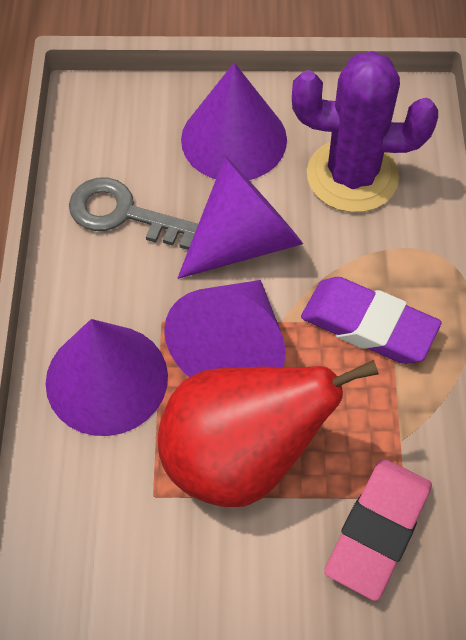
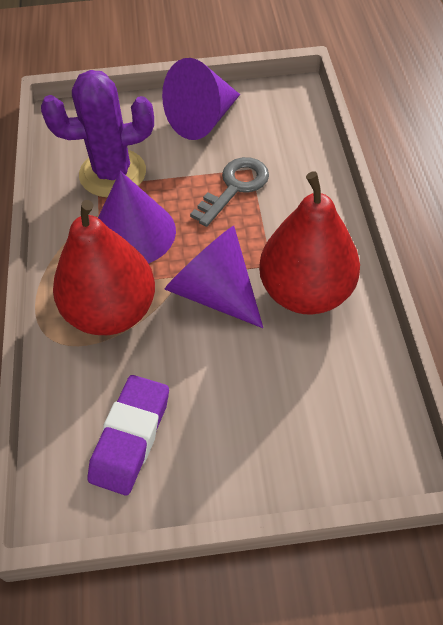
pink eraser: [324,459,432,601] = 1 -> none = 0
purple cone: [46,319,168,436] [164,280,286,377] [178,156,303,279] [181,63,287,180] = 4 -> [98,171,176,264] [162,58,240,140] [164,226,263,328] = 3
red pear: [158,360,379,507] = 1 -> [53,200,155,335] [259,172,360,315] = 2

